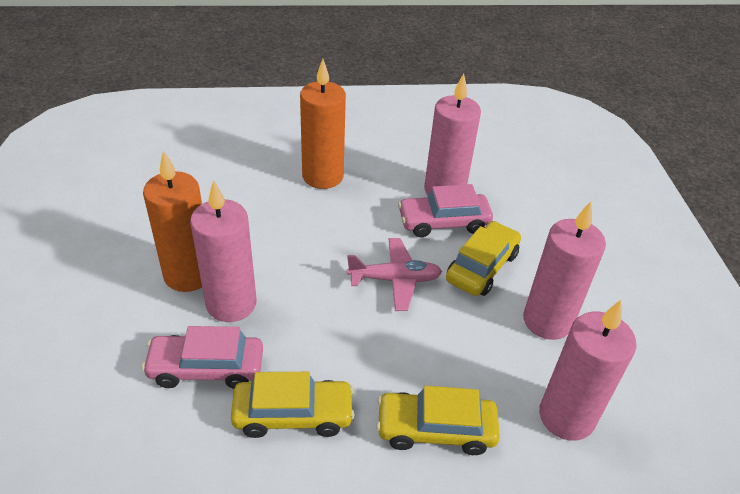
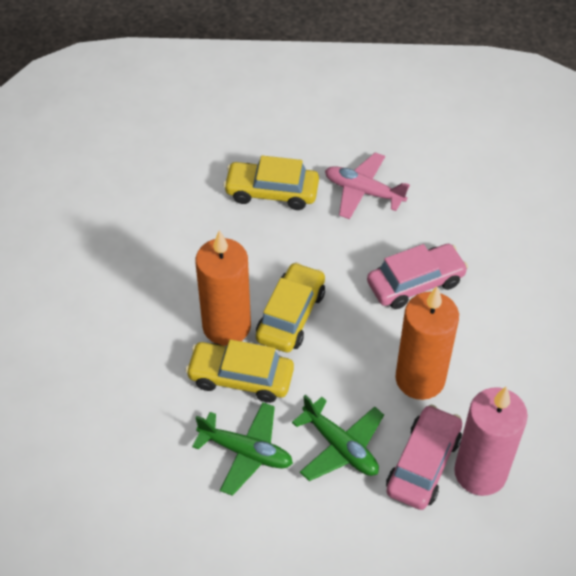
green plane: none = 0 -> [192,402,293,496] [292,395,384,481] = 2
pink candle: [190,180,256,322] [424,73,481,195] [523,201,606,340] [539,300,636,441] = 4 -> [454,386,528,496] = 1

